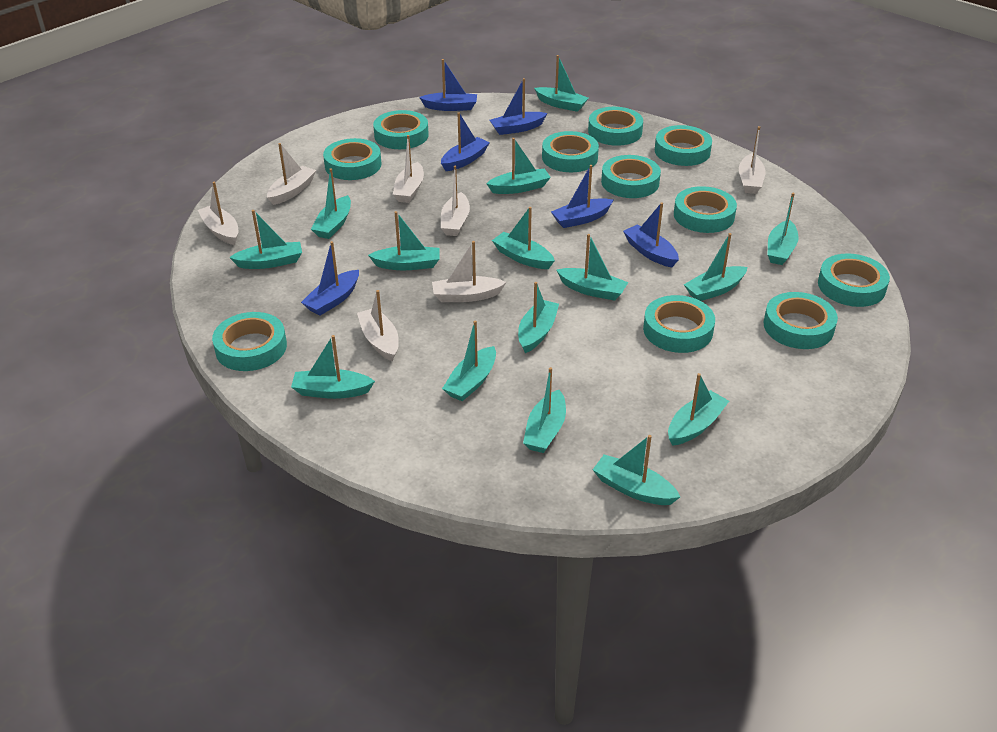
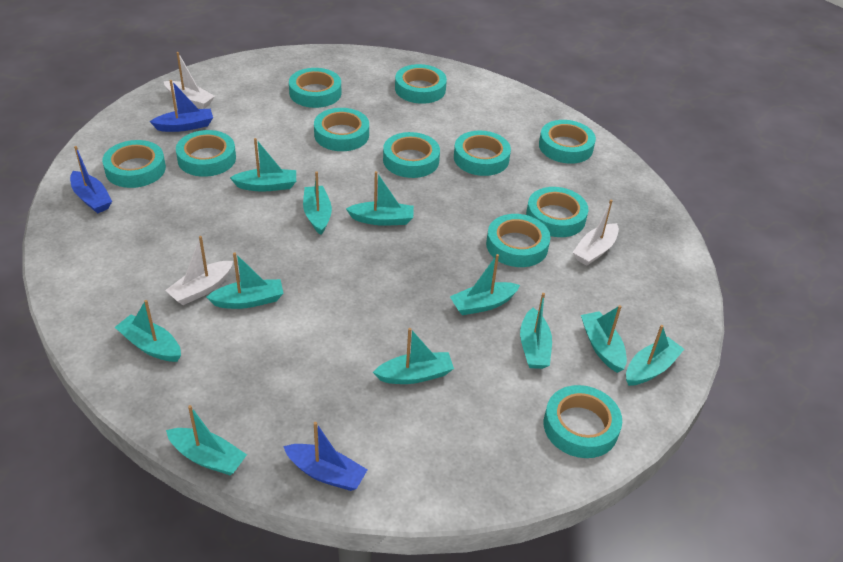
blue boat: [301,241,359,316] [419,59,477,111] [441,112,490,171] [490,78,547,135] [551,165,613,228] [623,202,679,267] = 6 -> [70,146,112,213] [150,80,213,132] [283,422,368,491] = 3
turquoise boat: [229,210,302,269] [291,335,375,399] [311,168,351,239] [368,211,440,270] [442,320,496,401] [486,138,551,194] [492,207,555,269] [518,282,559,353] [523,367,566,453] [534,55,589,112] [557,234,628,301] [593,435,680,505] [668,373,729,446] [684,233,748,301] [768,193,799,265] = 15 -> [115,300,181,362] [166,405,247,475] [206,253,284,309] [230,138,296,192] [303,171,332,235] [346,171,414,226] [373,328,454,384] [450,254,520,315] [520,293,552,369] [581,305,627,373] [626,325,684,386] = 11
white boat: [198,182,238,245] [267,143,316,205] [357,290,399,362] [393,135,424,203] [432,241,506,302] [441,166,470,236] [739,126,766,194] = 7 -> [164,52,215,109] [165,236,233,305] [572,199,619,266] = 3

